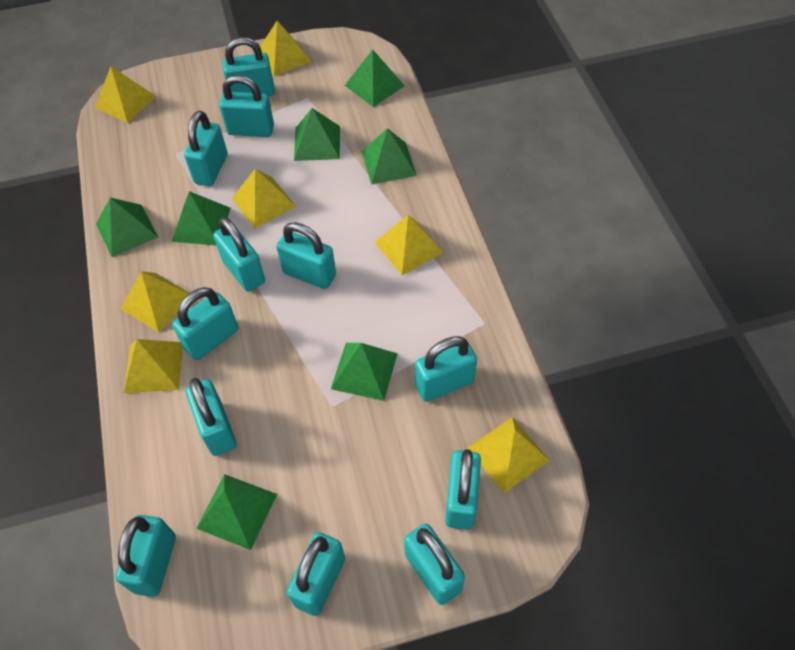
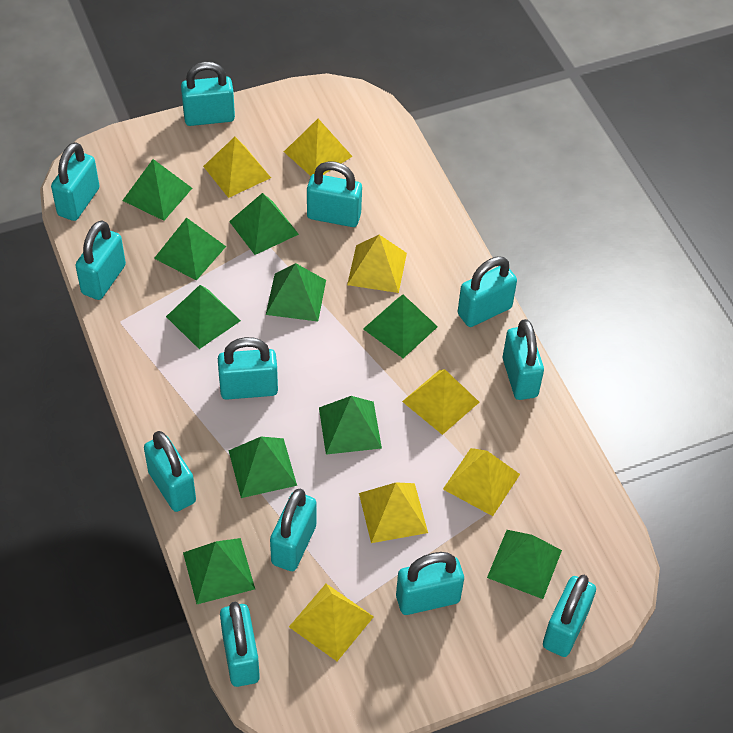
green pyramid: [96,198,158,257] [172,191,230,246] [196,474,277,550] [294,108,340,161] [331,343,398,401] [345,49,405,107] [362,128,417,185] = 7 -> [122,159,192,221] [154,218,226,281] [166,285,241,349] [183,538,255,604] [228,437,297,498] [229,193,299,255] [266,263,326,322] [319,396,382,455] [363,295,438,358] [487,530,562,599] = 10

